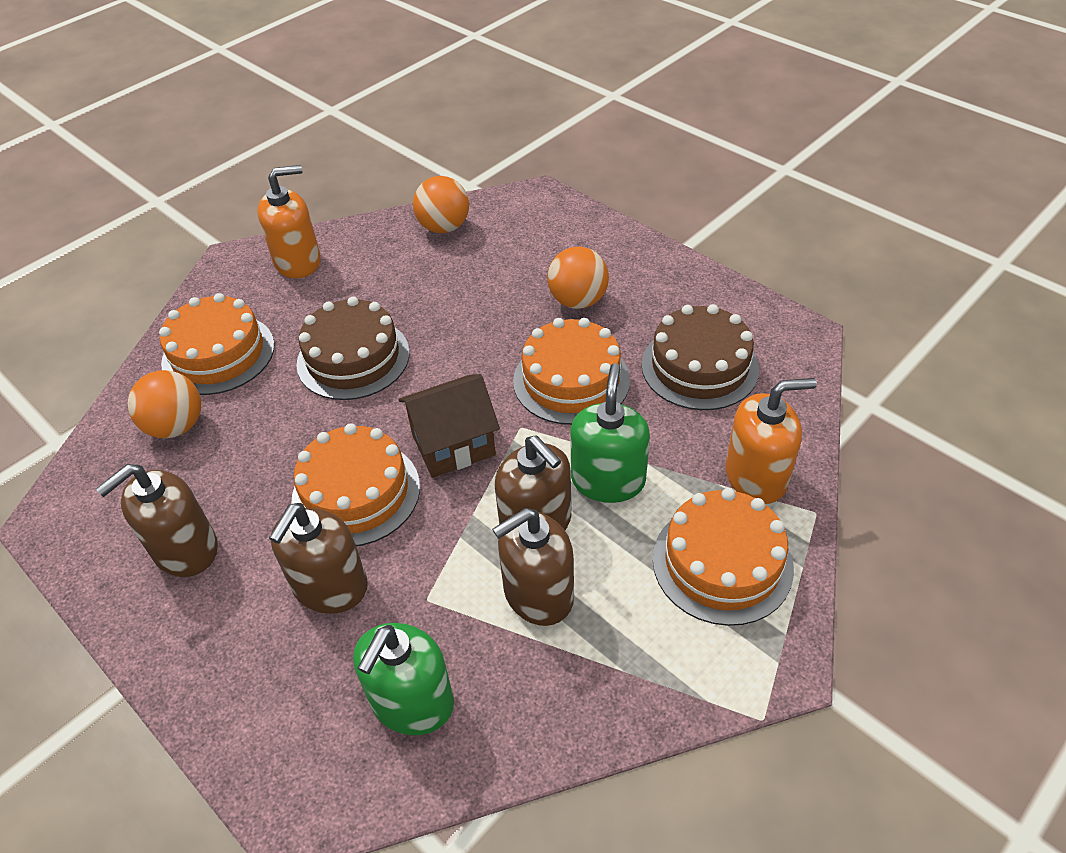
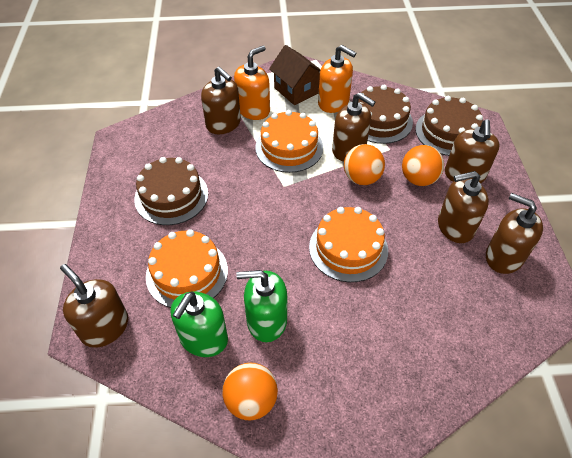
brown cake: [296,297,409,400] [642,304,759,410] = 2 -> [134,157,208,225] [358,85,413,144] [415,96,483,156] = 3
brown soap dispenser: [96,464,218,577] [269,503,368,614] [492,508,574,626] [495,436,571,530] = 4 -> [60,264,128,348] [201,67,241,134] [332,93,376,161] [438,171,489,243] [445,119,500,184] [486,193,543,274] = 6
orange cake: [159,293,274,395] [291,423,420,546] [513,318,630,425] [653,488,794,626] = 4 -> [146,229,228,308] [255,110,323,173] [309,207,388,282] = 3

